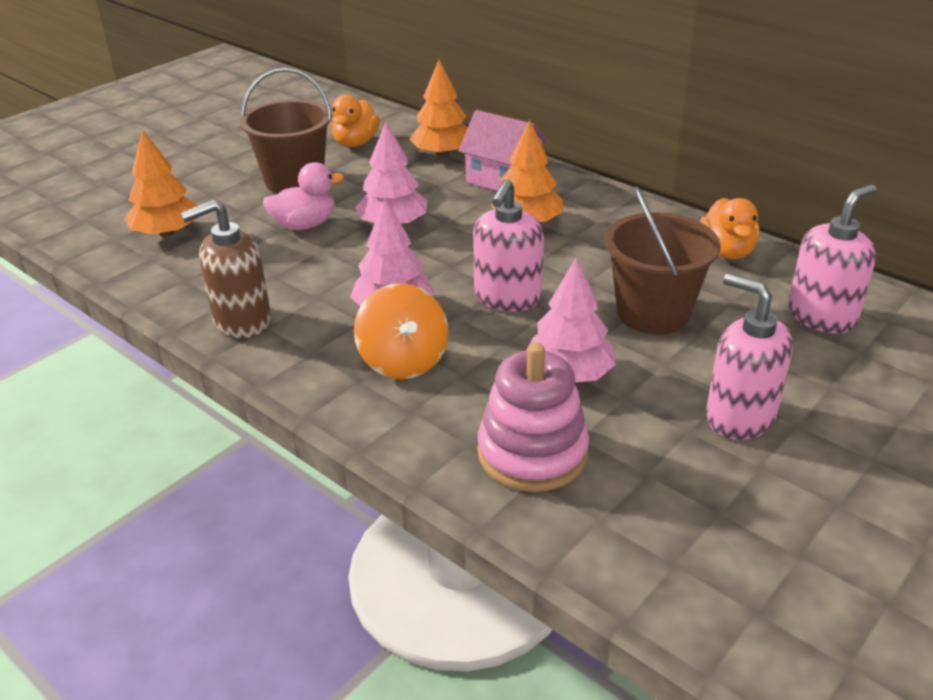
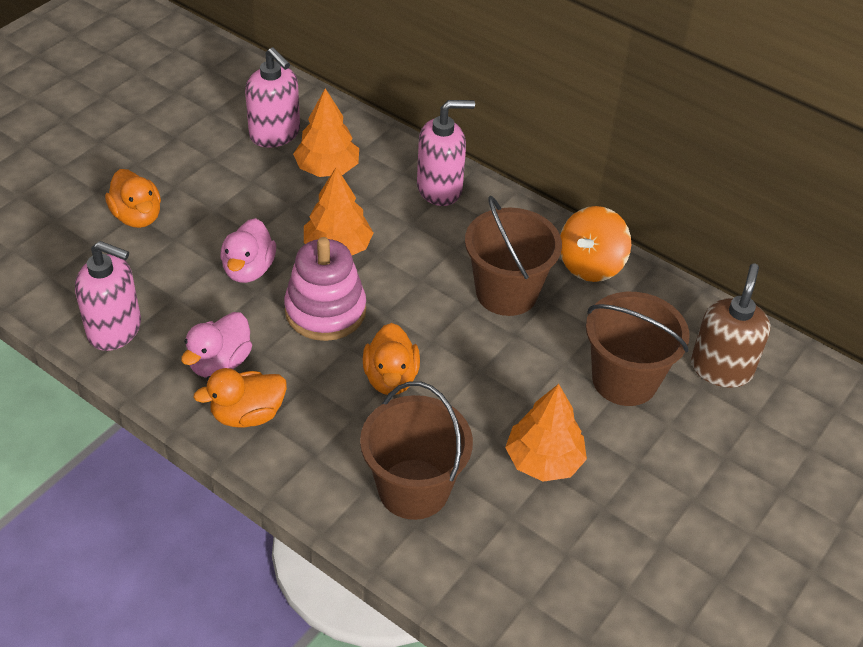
brown bucket: [240,68,332,194] [605,186,721,335] = 2 -> [360,381,473,520] [465,196,562,316] [586,292,690,406] = 3
orange duck: [331,95,380,147] [700,198,760,259] = 2 -> [105,169,161,228] [193,368,287,427] [363,323,420,395] = 3
pink duck: [263,162,344,230] = 1 -> [181,312,252,378] [221,218,276,283] = 2
pink house: [459,110,548,191] = 1 -> none = 0
pink tree: [351,198,434,306] [355,122,427,224] [527,257,616,383] = 3 -> none = 0

